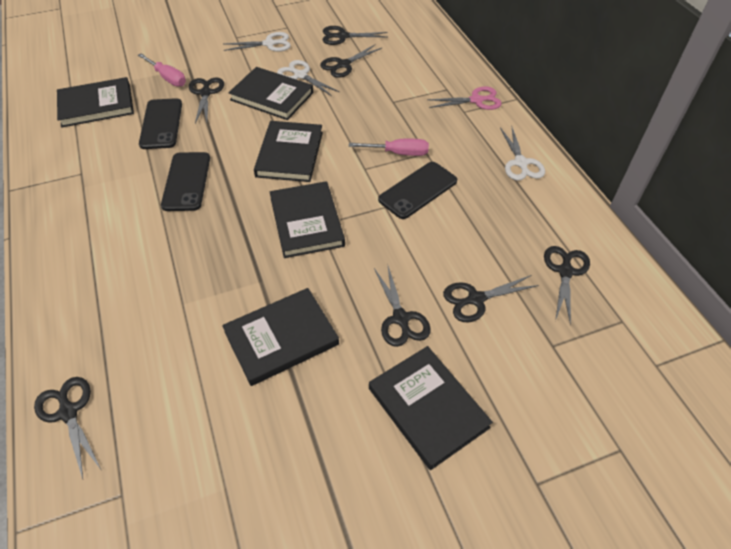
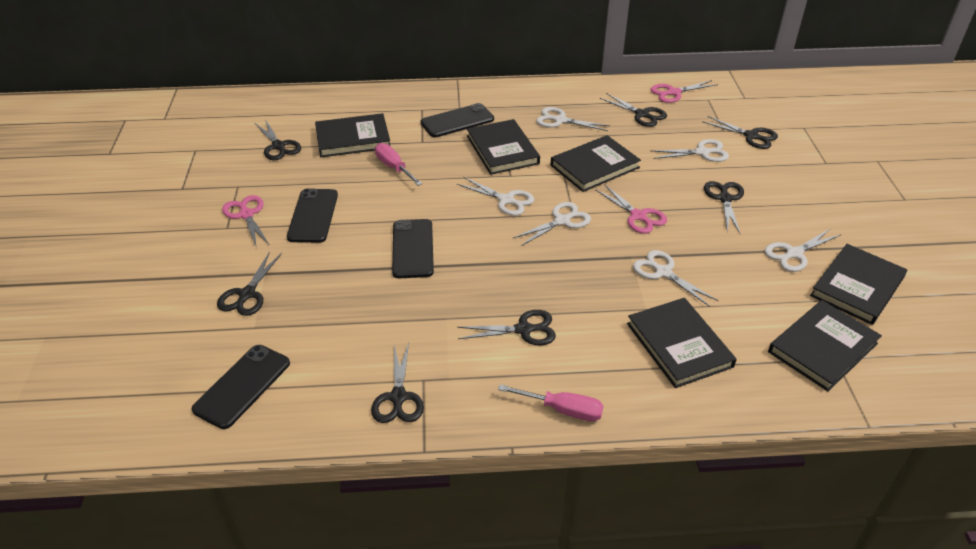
black phone: [139,98,182,149] [161,152,210,211] [378,162,457,219] = 3 -> [192,345,290,429] [287,188,338,243] [392,219,434,278] [421,103,494,137] = 4
pink scissors: [427,87,502,110] = 1 -> [222,195,269,249] [595,184,667,234] [650,80,718,103] = 3
white scissors: [224,32,291,51] [277,60,339,96] [500,126,545,181] = 3 -> [457,177,534,216] [513,202,591,246] [536,107,610,131] [633,250,719,307] [652,139,729,162] [765,228,842,272] = 6

